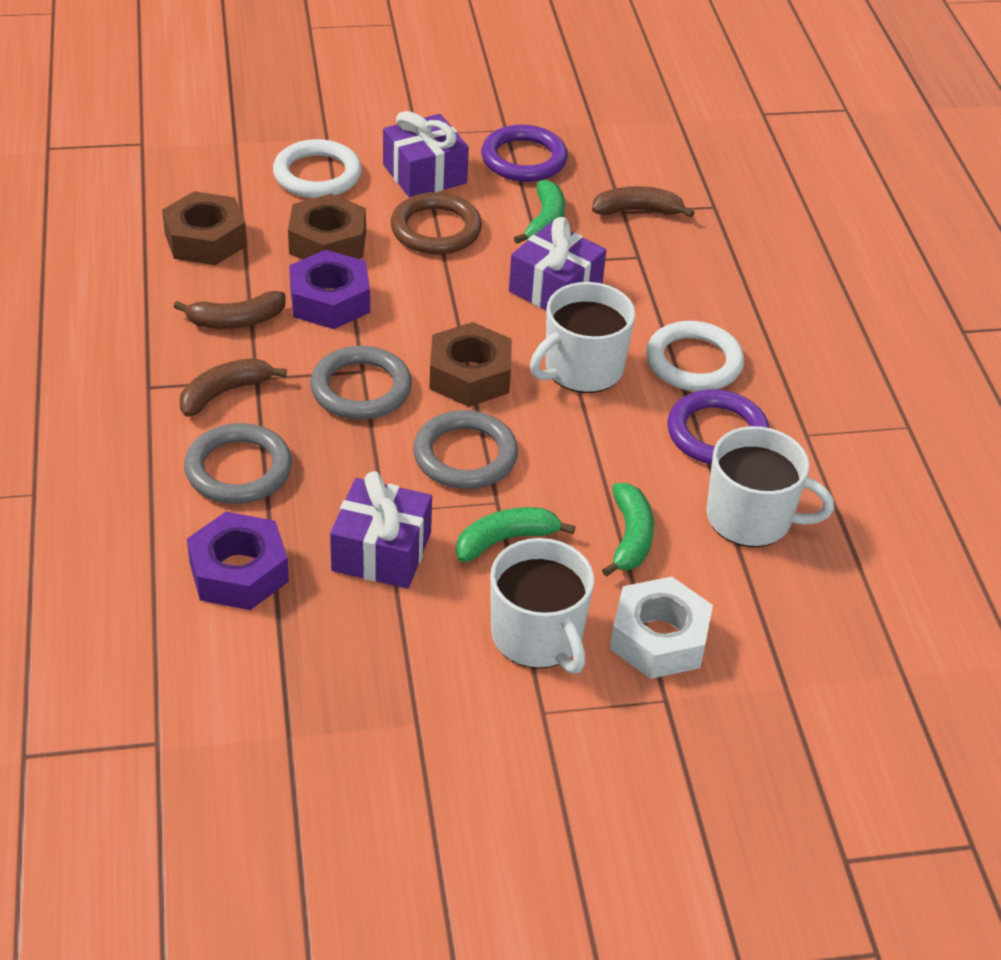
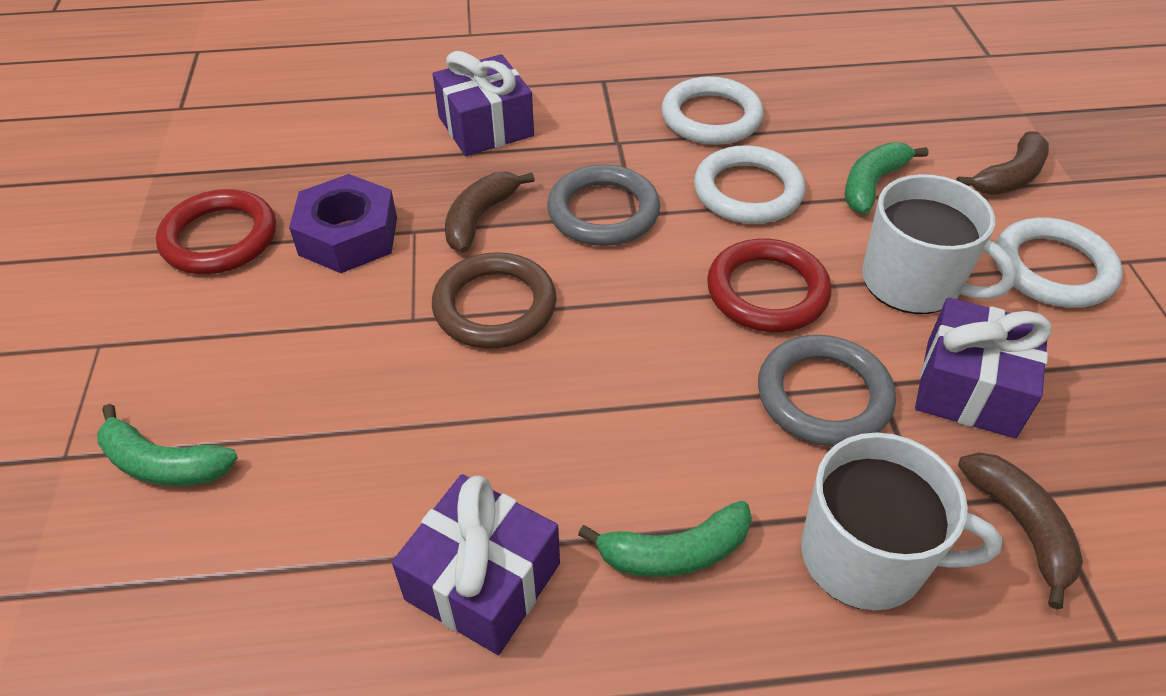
brown nut: [162,191,247,265] [288,194,366,260] [429,322,512,407] = 3 -> none = 0
grey ring: [184,423,292,504] [310,346,412,420] [413,410,518,489] = 3 -> [547,164,660,246] [758,335,896,447] = 2
purple nut: [187,512,289,610] [289,250,370,329] = 2 -> [289,174,397,273] = 1
purple ring: [481,125,568,182] [667,390,769,465] = 2 -> none = 0
red ring: none = 0 -> [156,189,276,274] [707,239,832,332] = 2
white mug: [490,538,594,674] [530,282,635,393] [706,426,834,547] = 3 -> [801,432,1002,611] [862,174,1017,314] = 2
white nut: [610,577,713,679] = 1 -> none = 0
white ring: [273,139,362,198] [646,321,744,392] = 2 -> [661,76,764,145] [694,145,806,224] [995,217,1123,308] = 3

